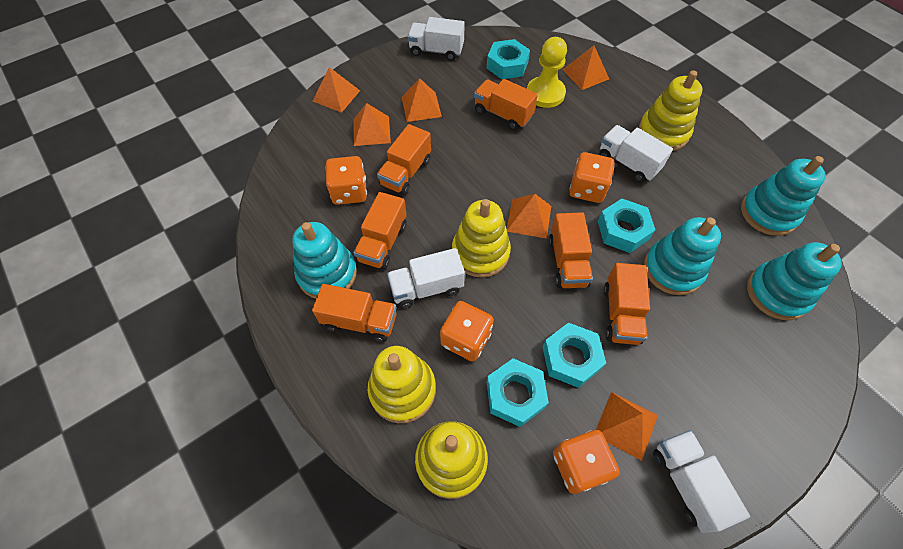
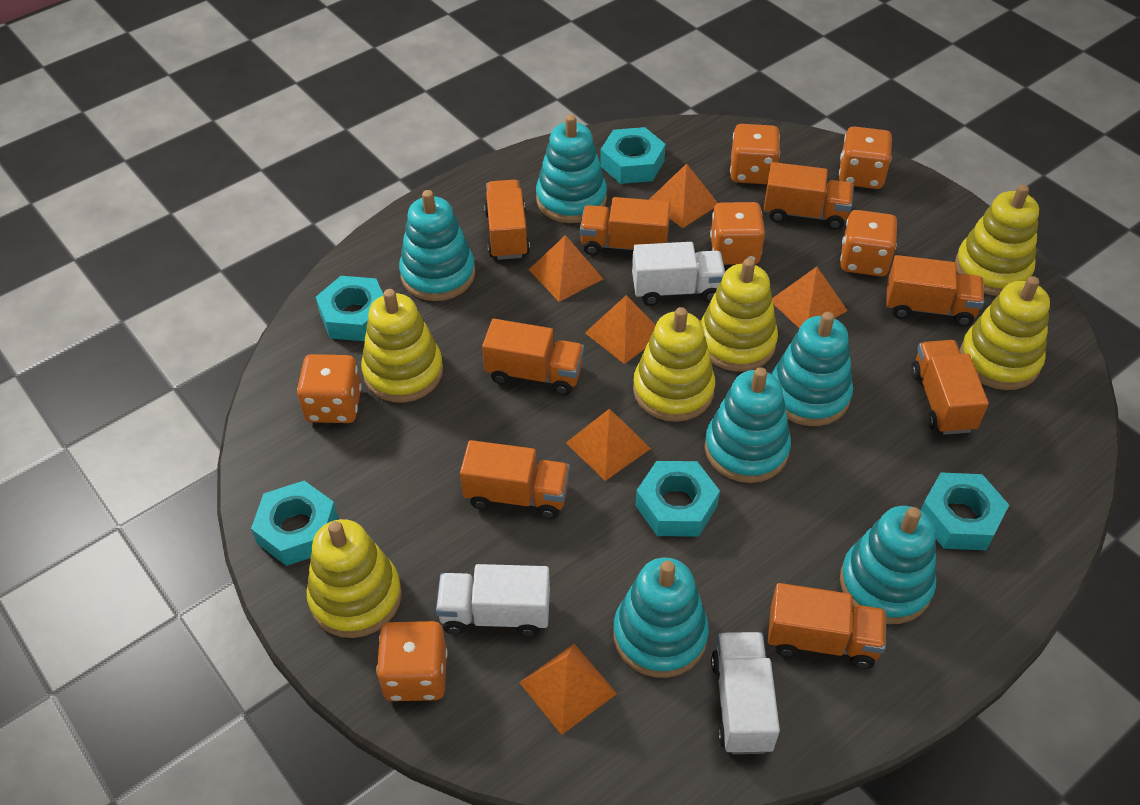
orange dice: [326,156,367,205] [440,301,494,362] [553,430,620,494] [569,152,614,203] = 4 -> [297,354,362,423] [376,621,447,701] [710,202,765,265] [730,124,780,184] [839,126,892,189] [840,210,897,276] = 6
orange truck: [312,284,397,342] [353,192,407,269] [377,124,431,195] [474,79,538,130] [549,212,593,288] [603,263,650,345] = 6 -> [460,440,570,519] [482,319,584,395] [484,180,530,260] [580,197,670,256] [764,162,854,230] [768,583,886,669] [886,255,984,327] [911,340,989,435] = 8
turquoise nut: [487,39,530,79] [487,358,549,427] [543,322,606,388] [598,199,655,253] = 4 -> [251,481,338,566] [316,276,383,341] [600,127,666,184] [636,461,720,537] [921,473,1009,550] = 5
turquoise stacking toy: [292,222,357,299] [644,217,721,295] [741,156,826,236] [747,242,842,320] = 4 -> [399,190,475,301] [536,114,607,223] [613,558,709,678] [705,367,791,483] [772,312,853,426] [840,506,936,624] = 6
white truck: [387,248,465,309] [407,17,465,61] [599,125,673,182] [653,430,750,533] = 4 -> [436,564,550,637] [632,242,725,306] [711,632,780,754] = 3
yellow pawn: [527,37,567,108] = 1 -> none = 0
yellow stacking toy: [368,346,436,423] [415,421,488,499] [452,199,511,278] [639,70,702,151] = 4 -> [307,519,402,638] [361,289,443,402] [633,307,715,422] [700,258,778,371] [955,184,1039,296] [960,276,1050,390] = 6

